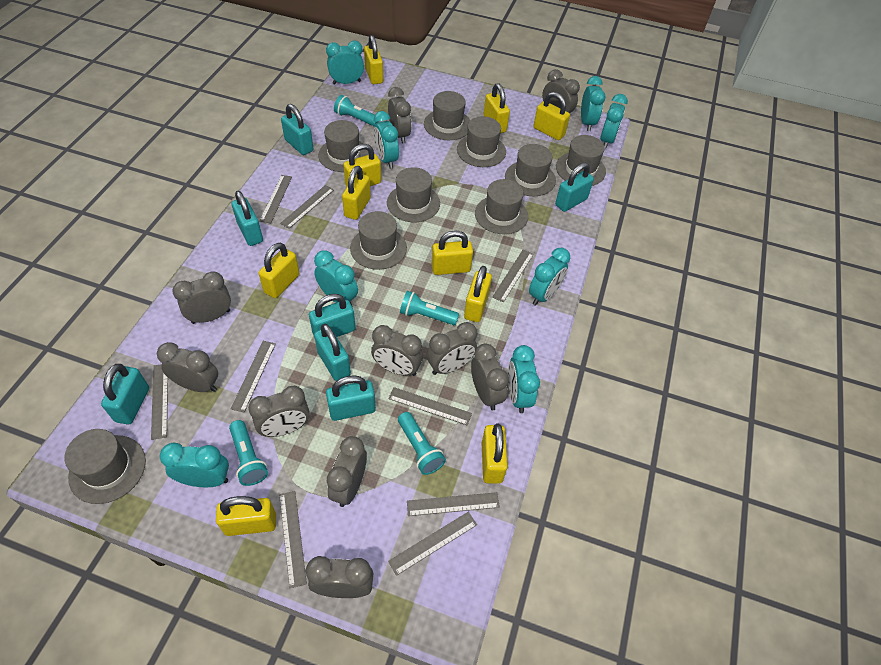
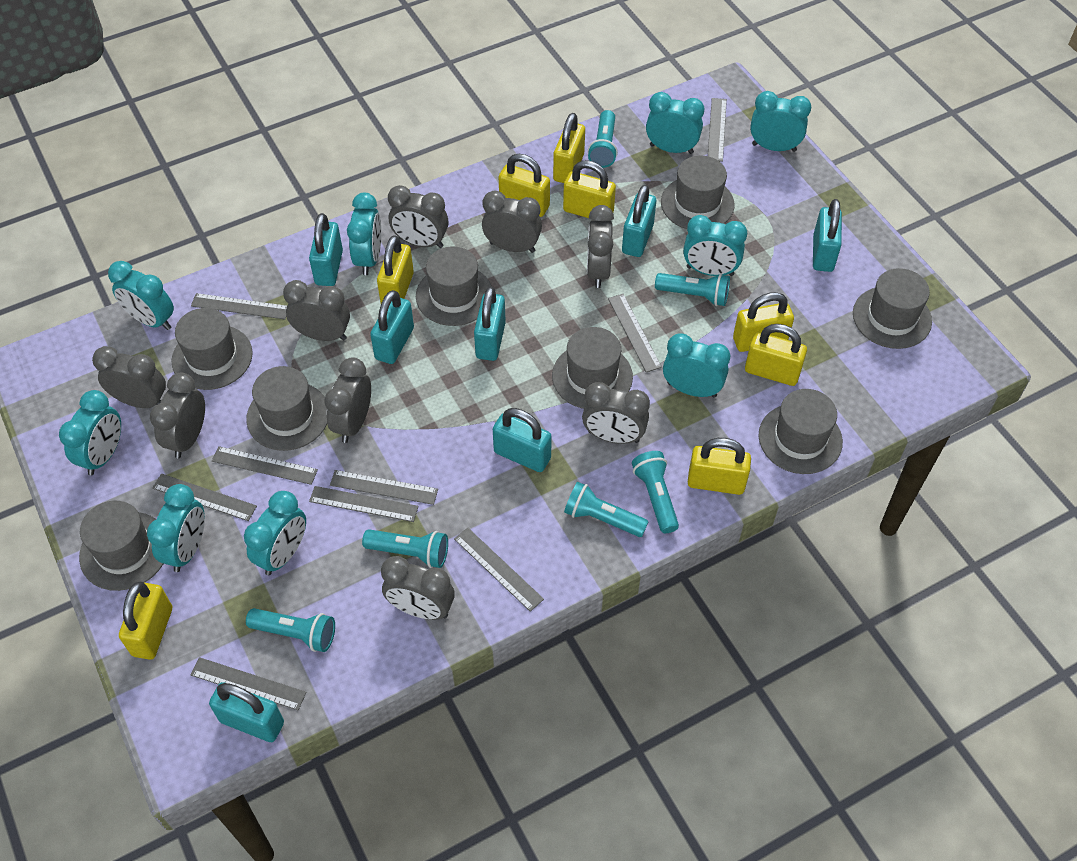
grey clock: [157,342,218,392] [172,271,231,324] [248,386,310,437] [306,556,373,598] [327,436,367,507] [371,325,423,376] [388,87,412,144] [427,322,477,375] [471,344,509,410] [542,69,580,113] = 10 -> [92,346,166,408] [150,373,205,458] [283,280,350,341] [324,357,371,443] [381,556,455,620] [388,185,448,248] [482,191,542,253] [582,382,650,444] [587,205,614,288] = 9
grey hat: [64,429,146,504] [318,120,369,172] [350,211,407,270] [387,167,440,222] [424,91,470,140] [457,116,506,167] [475,179,528,234] [505,144,556,196] [556,135,606,186] = 9 -> [79,501,163,591] [171,308,253,390] [246,366,327,451] [416,247,492,326] [552,327,633,409] [661,156,735,229] [759,389,843,474] [853,268,932,349] = 8
turquoise clock: [159,443,229,487] [314,250,358,305] [326,40,364,85] [374,111,399,169] [508,345,540,413] [529,248,570,306] [581,76,606,131] [600,94,628,149] = 8 -> [59,390,121,476] [108,261,174,330] [147,484,205,572] [244,491,306,575] [347,193,381,275] [646,92,704,154] [663,333,731,398] [683,215,747,276] [750,91,811,152] = 9
turquoise flashlight: [229,420,268,486] [334,95,379,126] [398,412,446,475] [400,291,459,325] = 4 -> [246,608,335,652] [362,529,448,568] [564,482,649,537] [588,110,618,168] [632,451,679,533] [655,273,730,306] = 6
yellow padlock: [216,496,276,536] [258,243,299,298] [342,166,371,220] [343,144,381,186] [364,35,383,84] [432,230,473,275] [464,266,492,322] [482,423,508,484] [483,83,510,133] [533,92,570,140] = 10 -> [119,582,172,660] [377,235,414,303] [499,154,550,217] [553,113,585,183] [563,160,616,218] [688,438,751,495] [733,292,794,352] [745,324,807,386] = 8

